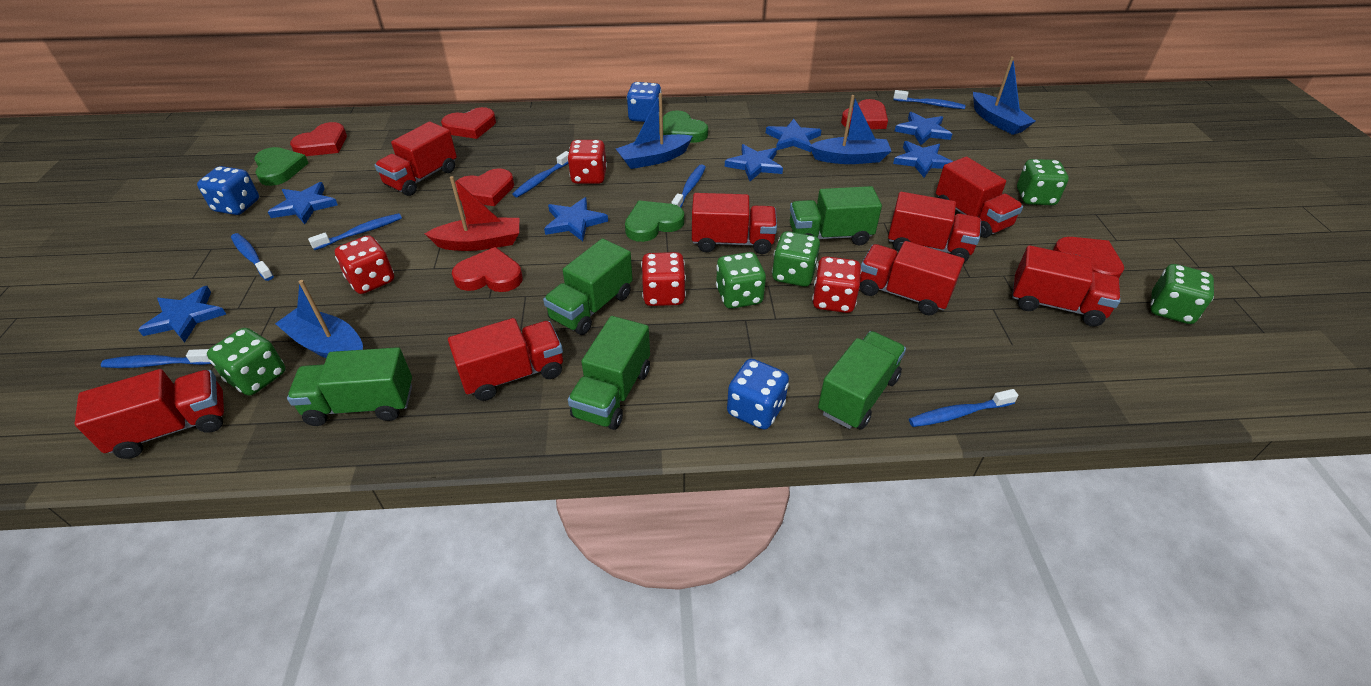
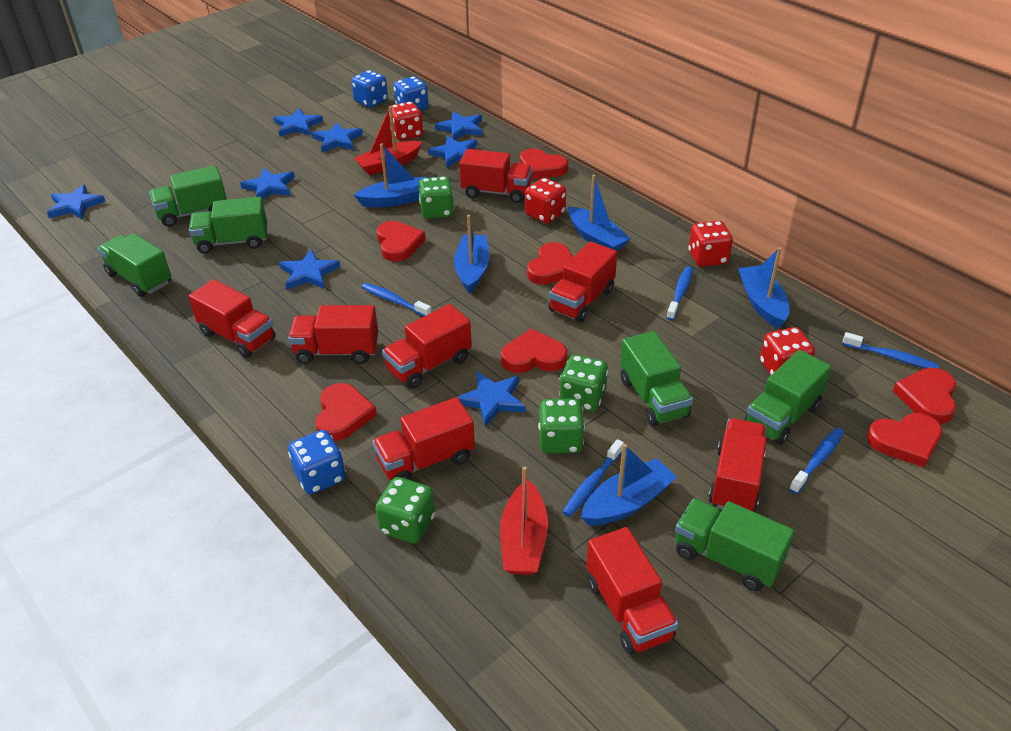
blue boat: [275,280,363,358] [616,93,693,169] [809,95,891,164] [973,56,1036,135] = 4 -> [354,143,427,207] [454,215,489,293] [568,175,631,251] [581,444,677,526] [738,247,789,328] = 5
blue star: [138,286,226,343] [268,182,338,224] [544,197,608,241] [725,144,783,181] [766,119,821,152] [893,141,953,178] [895,112,952,145] = 7 -> [47,185,106,219] [240,168,295,199] [273,108,323,137] [279,249,340,290] [312,122,363,152] [428,136,477,167] [435,111,483,140] [457,372,526,427] = 8
blue toothbrush: [101,349,211,368] [231,233,274,281] [308,213,402,250] [512,151,569,198] [671,164,706,208] [893,90,966,109] [909,389,1018,427] = 7 -> [362,283,431,316] [563,439,624,517] [666,266,693,320] [789,428,844,494] [842,332,939,369] = 5
green dice: [207,328,286,396] [716,252,766,309] [772,231,820,287] [1017,159,1069,205] [1150,264,1214,324] = 5 -> [375,477,435,544] [418,176,454,219] [538,399,585,454] [559,355,608,411] = 4
green heart: [254,147,308,186] [625,201,684,242] [663,110,708,143] = 3 -> none = 0
green truck: [287,347,412,426] [543,239,633,335] [568,316,650,430] [790,186,882,246] [818,331,906,430] = 5 -> [98,233,171,297] [149,165,227,227] [189,197,267,254] [620,331,693,426] [675,499,794,591] [744,350,831,445] = 6
red boat: [425,176,519,251] = 1 -> [354,106,422,175] [500,466,548,575] = 2
red heart: [290,122,347,156] [441,107,496,139] [452,247,523,292] [455,168,514,206] [841,99,888,129] [1053,237,1124,279] = 6 -> [316,383,377,441] [377,221,426,262] [501,328,567,373] [520,148,568,179] [527,242,573,285] [867,413,942,467] [893,368,956,424] = 7

